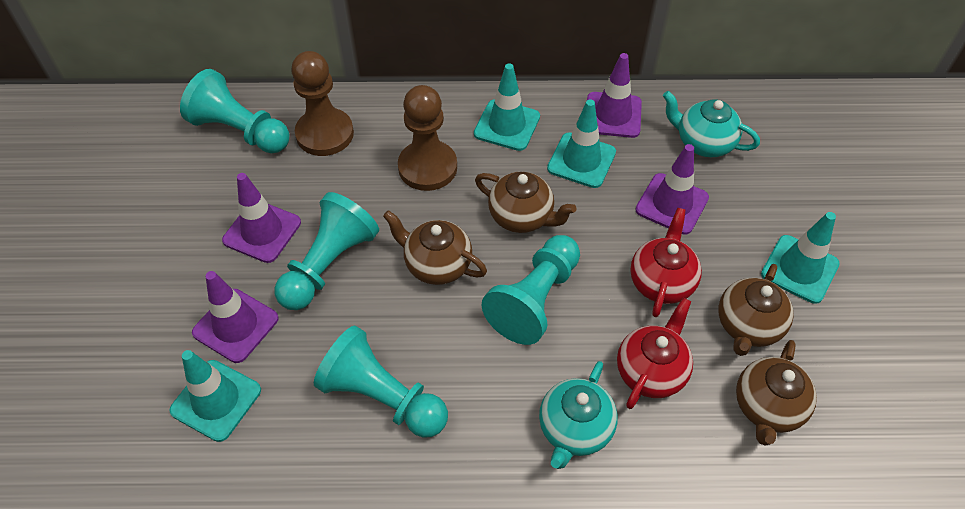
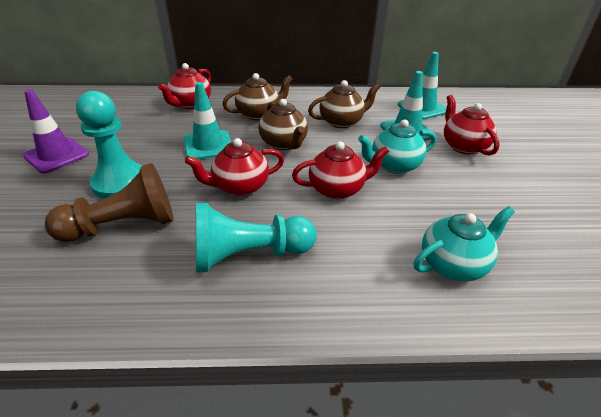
brown pawn: [291,51,354,156] [398,85,457,191] = 2 -> [45,163,174,242] = 1
brown teapot: [383,210,487,285] [475,172,576,233] [718,264,793,356] [736,340,817,446] = 4 -> [222,73,293,121] [259,99,308,150] [308,80,380,128] = 3
purple traffic cone: [192,271,279,363] [222,173,301,263] [587,53,642,138] [635,144,709,235] = 4 -> [23,89,89,174] = 1
red teapot: [617,298,693,409] [630,208,702,317] = 2 -> [158,63,211,109] [185,138,284,196] [292,141,389,199] [444,95,500,156] = 4
turquoise pawn: [180,69,289,153] [274,192,379,310] [314,326,448,438] [482,235,580,345] = 4 -> [76,91,143,199] [196,203,317,273] = 2
turquoise traffic cone: [169,350,261,442] [474,63,540,151] [547,99,616,188] [761,212,840,304] = 4 -> [184,82,231,160] [380,71,432,141] [398,52,446,120] = 3

